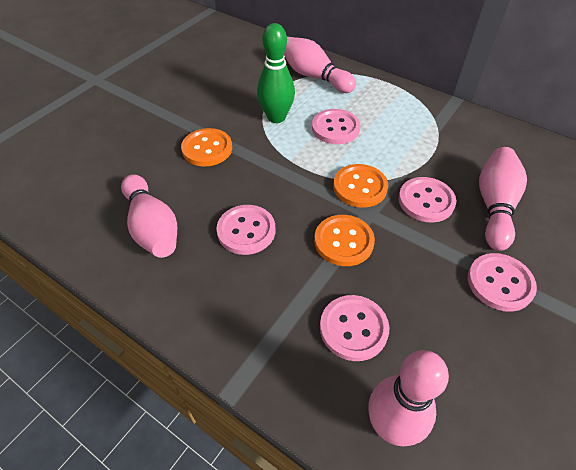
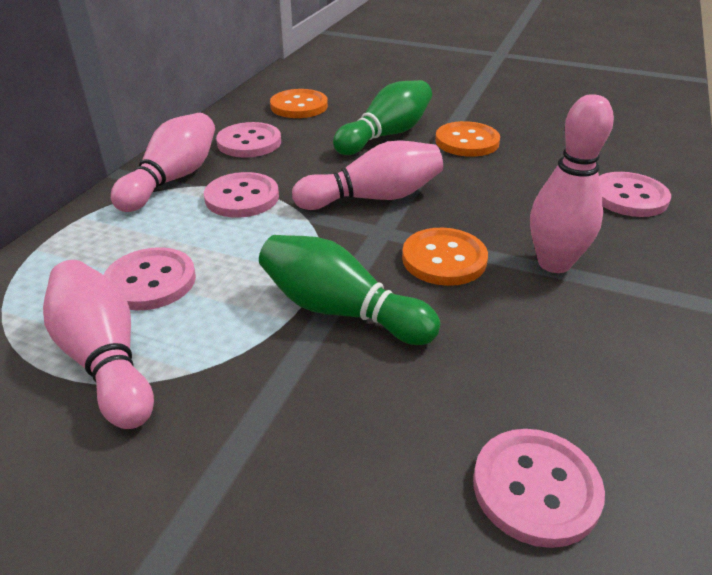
green bowling pin: [257,23,295,123] = 1 -> [259,235,440,345] [333,80,432,155] = 2

